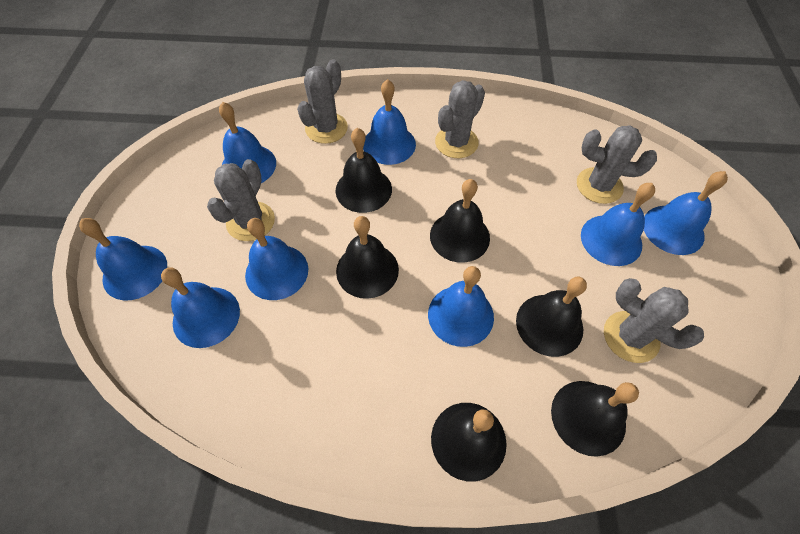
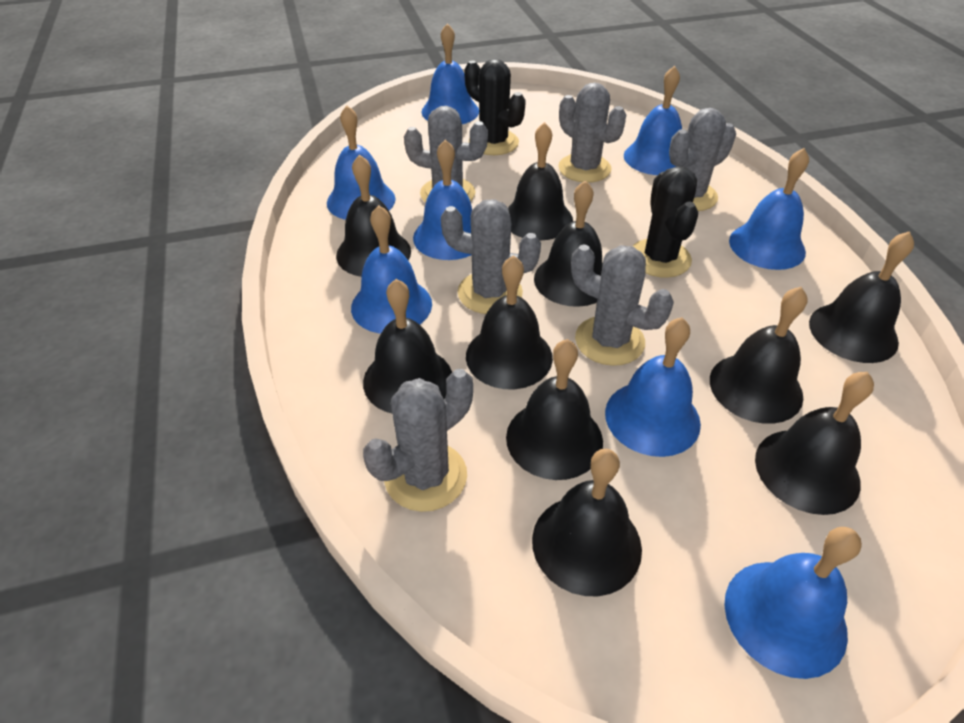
black bell: [336,128,392,213] [336,216,399,299] [430,179,490,263] [431,403,507,482] [516,276,587,357] [551,381,639,457] = 6 -> [336,154,411,277] [363,279,452,413] [466,255,553,389] [506,339,603,480] [508,122,573,241] [532,449,642,596] [534,180,603,307] [710,287,808,424] [755,372,874,515] [809,231,914,363] = 10
black cactus: none = 0 -> [464,59,526,155] [633,166,698,278] = 2
grey cactus: [207,159,275,241] [297,59,348,144] [435,80,485,158] [577,125,657,204] [604,278,704,363] = 5 -> [363,369,473,512] [404,106,488,203] [441,199,541,314] [558,82,626,183] [571,244,674,366] [669,108,736,211] = 6

